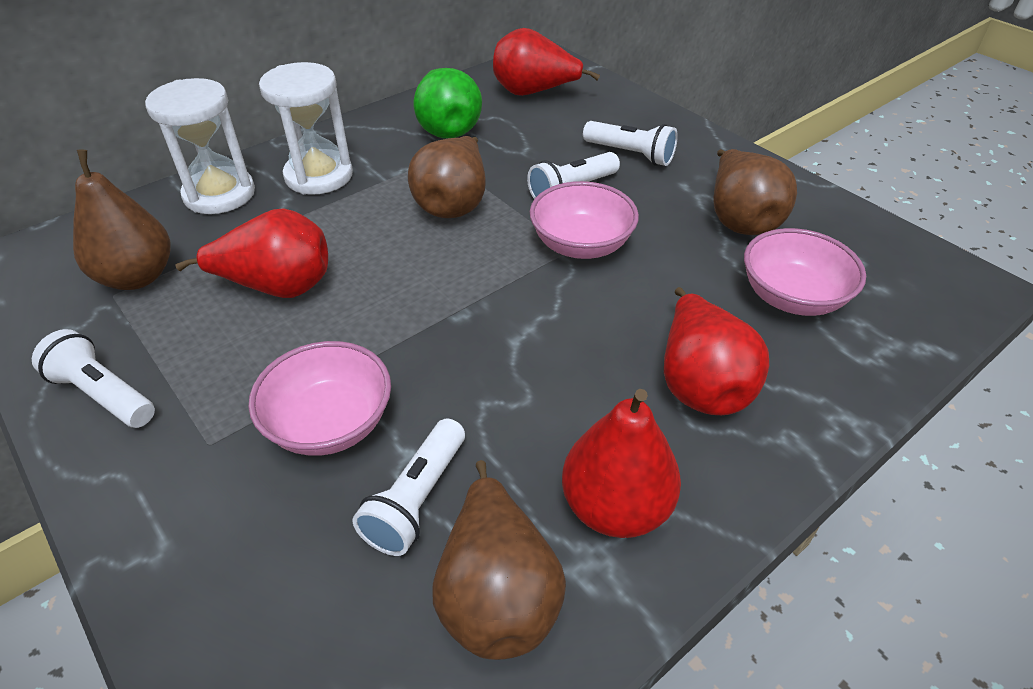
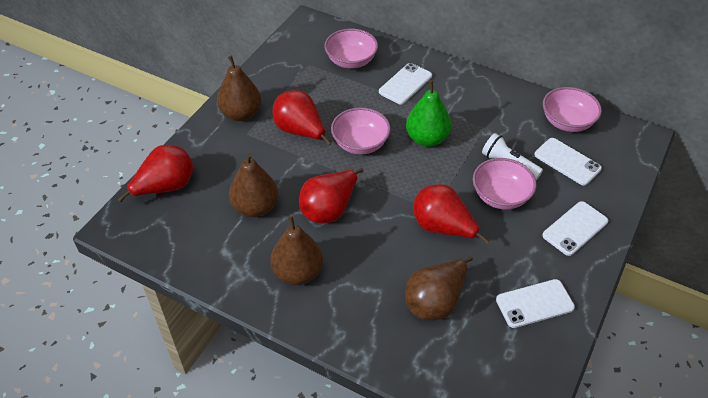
pink bowl: [248,341,391,456] [530,181,639,259] [744,228,866,316] = 3 -> [324,29,378,68] [331,108,391,155] [473,158,537,210] [543,87,602,132] = 4
white flashlight: [32,329,155,428] [353,418,465,556] [527,152,620,199] [583,121,678,166] = 4 -> [482,133,543,180] = 1
white hourglass: [145,78,255,214] [259,62,353,195] = 2 -> none = 0
white phone: none = 0 -> [379,63,432,104] [496,279,575,328] [534,138,602,185] [542,201,608,256] = 4

